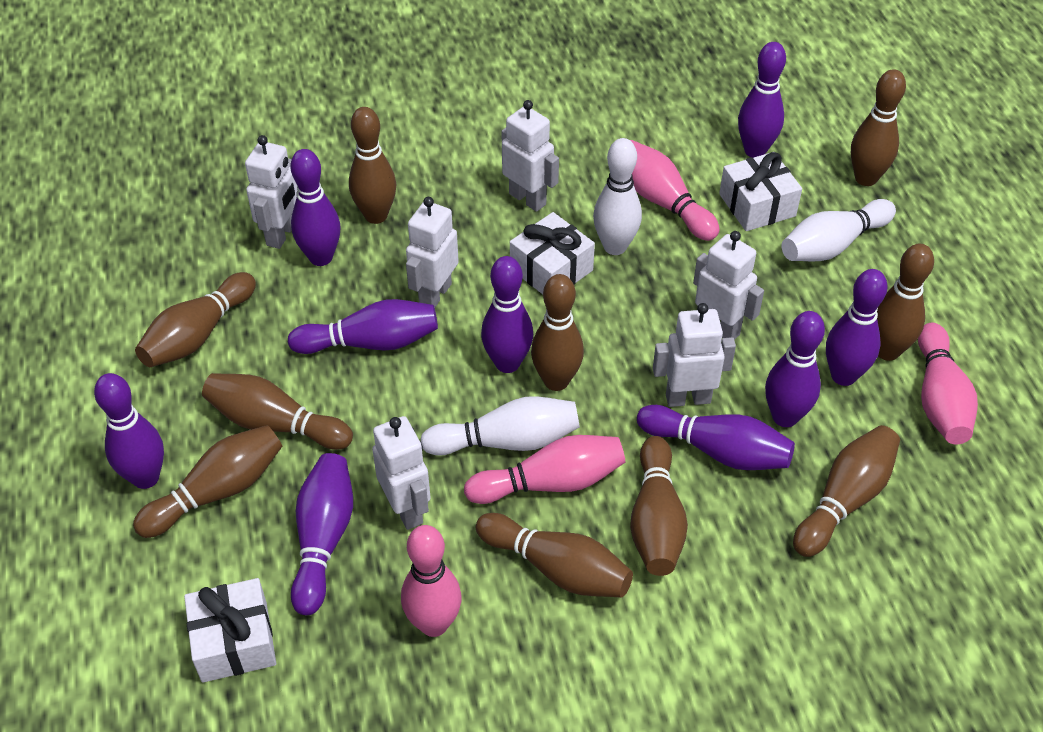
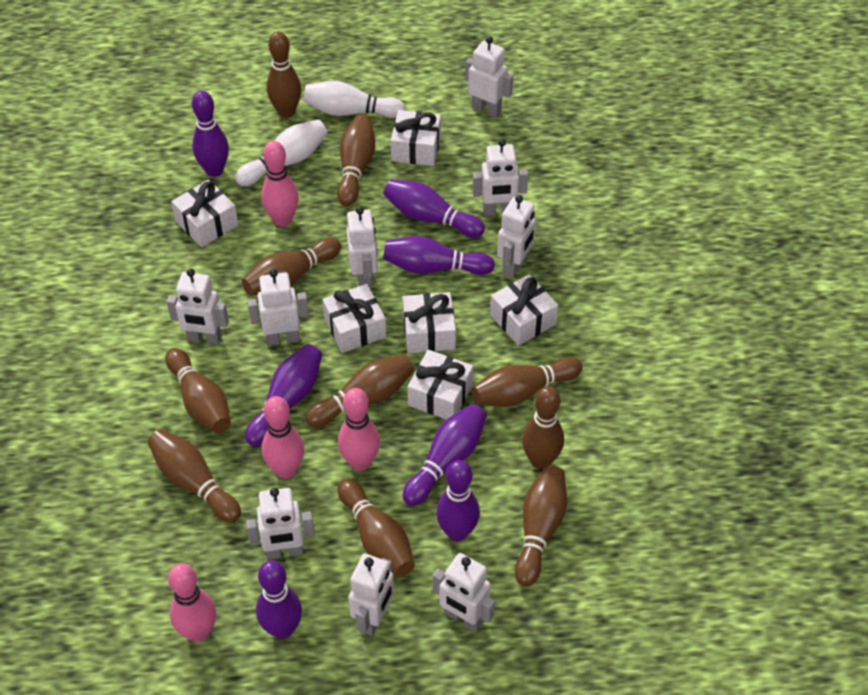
purple bowling pin: [94,373,164,489] [288,299,438,354] [290,149,341,266] [291,453,353,615] [481,256,533,373] [637,405,795,470] [738,42,786,158] [765,311,825,427] [826,269,887,386] = 9 -> [192,91,229,177] [245,344,322,446] [256,560,302,639] [383,179,485,238] [383,236,495,275] [403,404,487,506] [436,460,480,541] = 7
white bowling pin: [421,396,580,456] [593,138,642,255] [782,199,896,261] = 3 -> [235,120,328,186] [303,81,406,118] = 2
white gift: [184,578,276,683] [510,212,595,294] [719,152,802,231] = 3 -> [171,180,238,247] [322,284,386,353] [391,110,441,166] [402,292,456,354] [407,350,473,420] [490,274,558,346] = 6
white robot: [245,135,297,249] [372,416,431,530] [406,197,459,308] [501,100,559,212] [653,303,736,407] [693,231,764,340] = 6 -> [167,269,229,345] [246,488,314,559] [248,269,309,346] [347,207,378,289] [348,553,394,636] [432,553,495,632] [465,36,514,118] [473,139,528,216] [497,195,536,278] = 9

